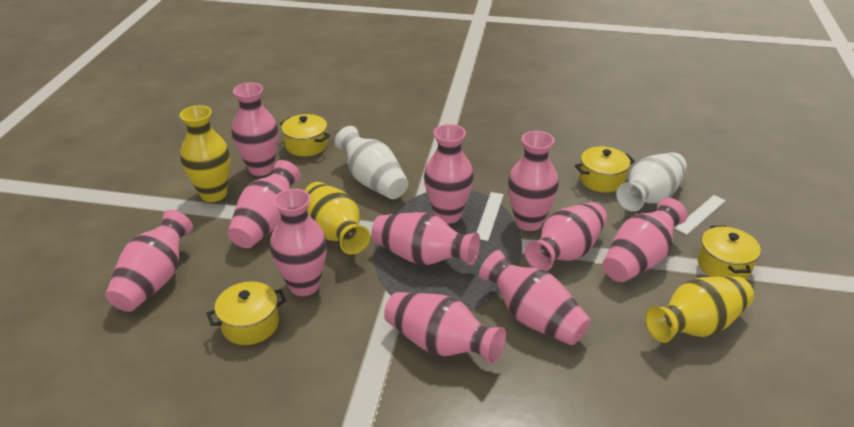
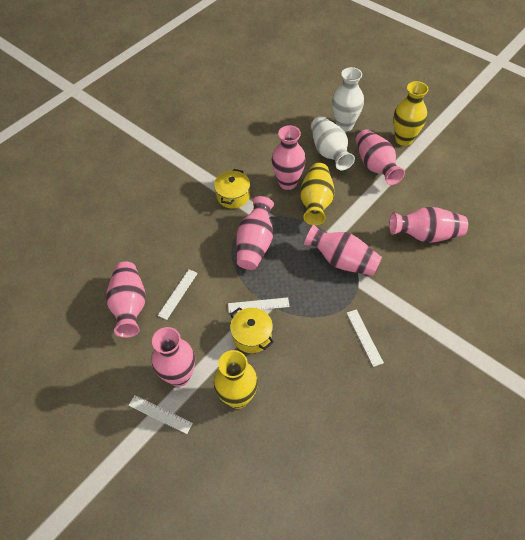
pink vase: [105,210,193,312] [228,160,301,248] [232,82,278,176] [270,189,327,296] [371,212,480,266] [384,292,506,364] [424,124,474,224] [479,250,591,345] [508,131,559,231] [524,202,607,271] [602,197,687,282] = 11 -> [106,261,146,338] [151,327,195,387] [236,196,274,270] [271,125,306,190] [304,224,382,276] [356,129,405,185] [389,207,468,243] = 7
white ruler: [476,192,504,241] [675,195,726,235] = 2 -> [128,395,193,434] [158,269,198,320] [228,297,290,313] [347,309,384,367] = 4
yellow pot: [207,282,286,345] [280,114,330,157] [575,146,635,193] [697,225,761,280] = 4 -> [214,169,250,208] [230,307,274,353] = 2

